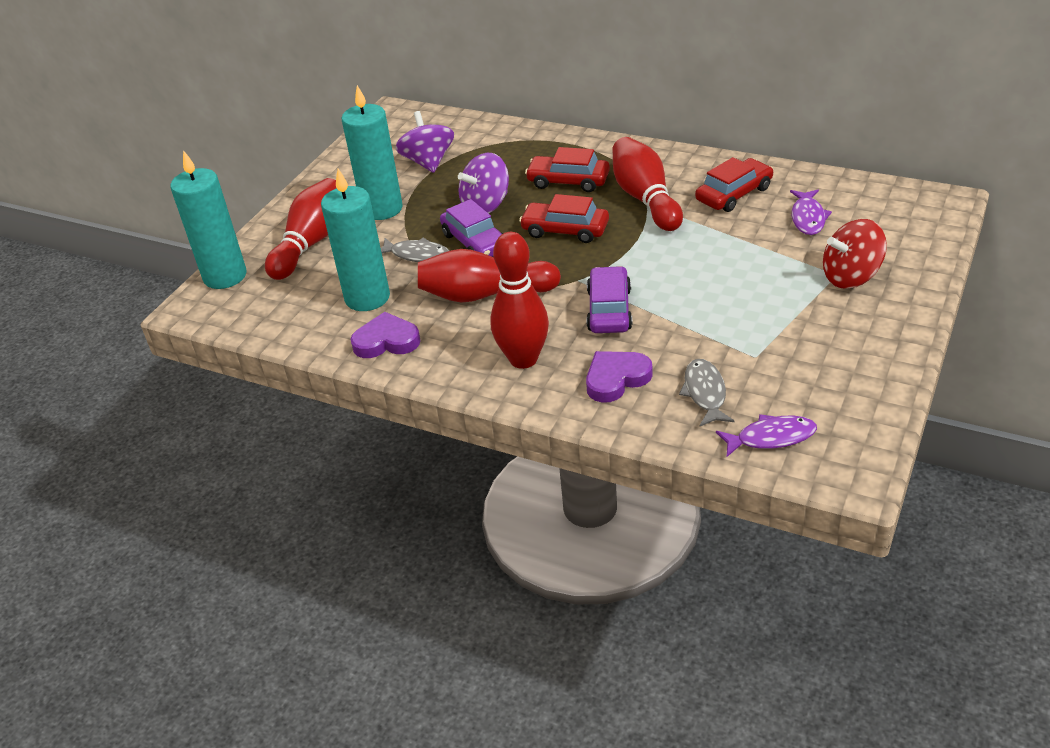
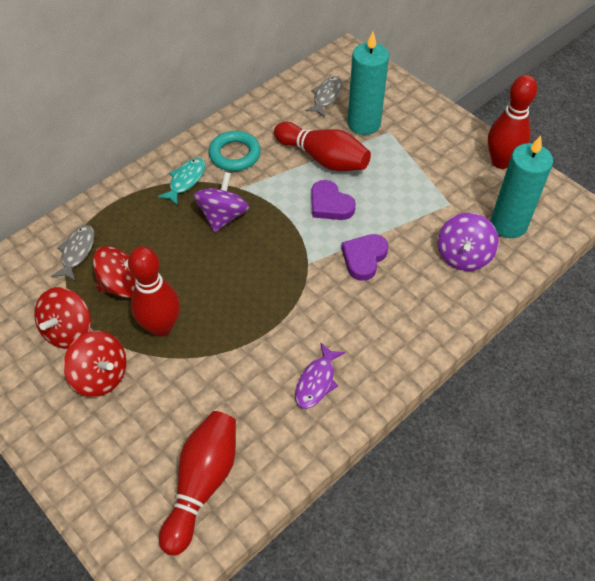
purple car: [440,199,503,257] [586,266,633,333] = 2 -> none = 0
purple fish: [716,414,817,457] [790,190,832,235] = 2 -> [295,343,345,409] = 1
red car: [519,194,609,243] [525,147,610,192] [695,157,773,212] = 3 -> none = 0
red spinning top: [823,219,887,289] = 1 -> [34,287,91,349] [63,331,126,397] [93,246,136,298] = 3
turquoise candle: [170,150,247,289] [321,169,390,311] [342,85,403,220] = 3 -> [348,32,389,135] [491,135,553,238] = 2
turquoise fish: none = 0 -> [157,158,205,205] = 1
turquoise ring: none = 0 -> [209,131,261,171] = 1

